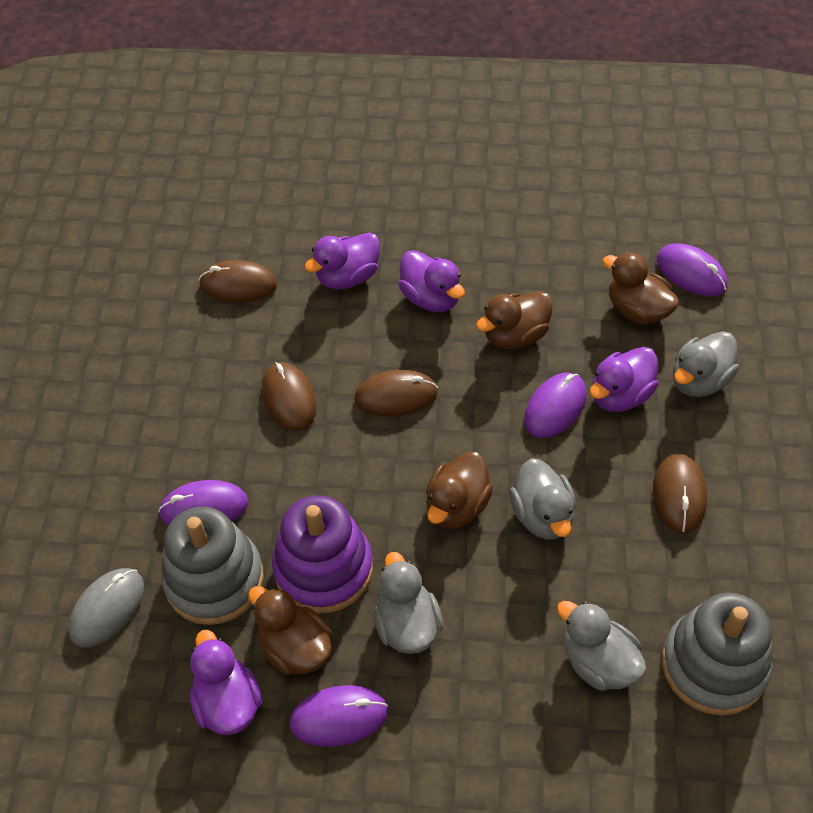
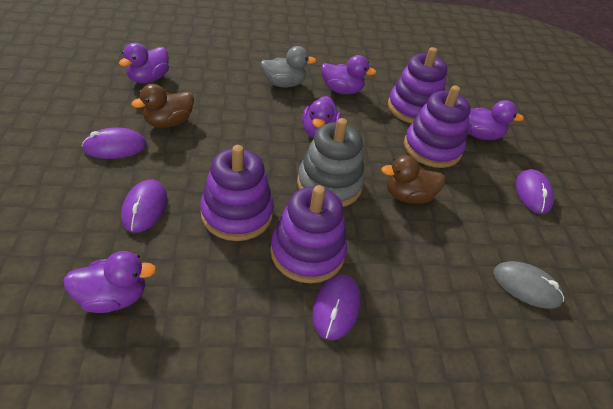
brown duck: [248,586,332,675] [426,452,493,529] [476,291,553,349] [602,252,679,324] = 4 -> [131,84,194,128] [381,155,445,204] = 2
brown mouse: [199,260,277,302] [262,362,317,431] [354,370,438,417] [653,453,707,534] = 4 -> none = 0
grey duck: [374,552,443,654] [509,458,576,540] [557,601,647,691] [673,331,739,397] = 4 -> [260,46,317,88] = 1
grey stacking toy: [161,507,264,625] [662,593,773,716] = 2 -> [297,118,364,207] = 1
purple duck: [190,630,262,735] [304,232,380,289] [398,250,465,312] [590,347,659,412] = 4 -> [63,251,157,313] [119,43,169,83] [302,96,341,139] [322,55,376,94] [467,100,524,140] = 5
purple stacking toy: [272,495,373,614] = 1 -> [200,145,274,241] [270,185,347,283] [388,47,447,124] [404,85,471,168] = 4

